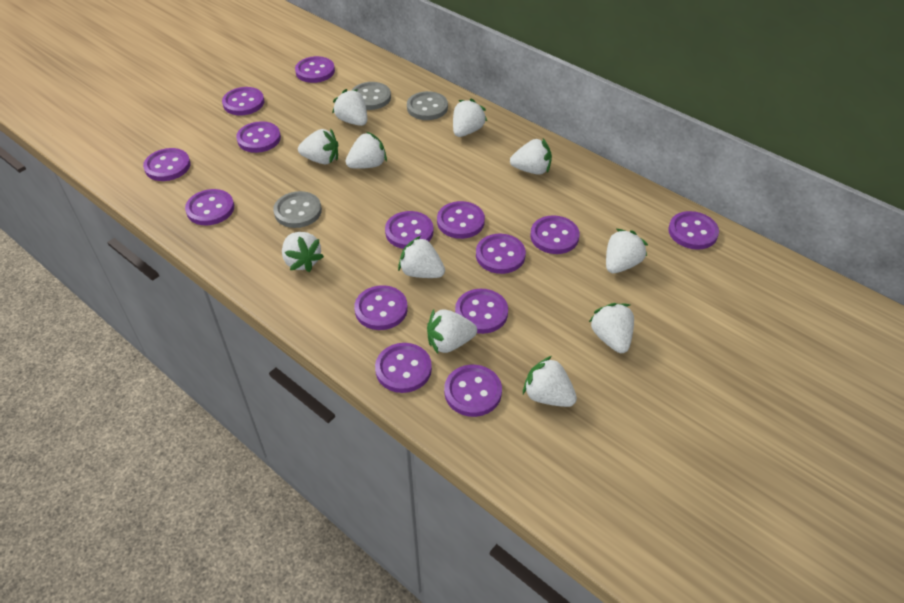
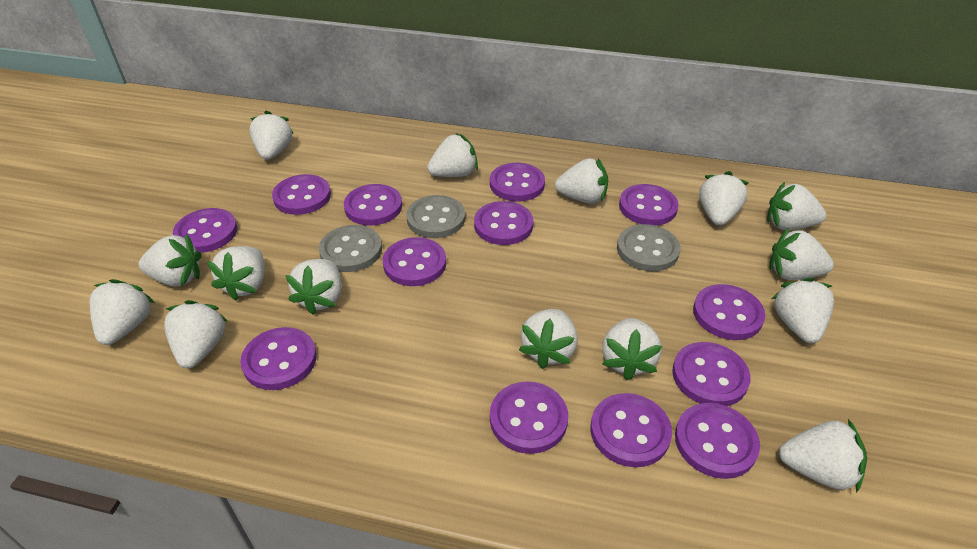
purple button: [143,148,191,181] [185,189,234,225] [222,87,264,115] [236,121,281,153] [295,56,335,83] [354,285,408,330] [375,343,432,393] [385,211,434,249] [437,201,485,239] [444,365,502,417] [455,289,508,334] [476,234,526,274] [530,215,580,254] [668,211,719,250] = 14 -> [173,208,237,253] [240,327,317,390] [272,174,331,215] [344,184,402,226] [383,237,446,286] [474,201,533,245] [490,163,545,201] [490,382,568,454] [590,393,672,467] [619,184,679,226] [672,342,750,406] [675,403,760,479] [693,284,765,340] = 13
white strawberry: [282,232,324,272] [298,129,338,165] [332,89,367,126] [345,131,387,169] [398,236,445,278] [427,309,477,354] [453,99,487,137] [510,139,552,175] [523,356,577,407] [589,303,634,353] [606,229,648,273] = 11 -> [90,279,155,345] [139,234,202,286] [164,300,228,368] [207,246,264,301] [249,110,294,160] [286,259,342,315] [427,133,478,177] [519,309,577,369] [555,158,608,204] [602,318,662,380] [699,171,748,225] [767,182,826,230] [769,228,834,280] [772,277,834,343] [779,419,867,493] = 15

